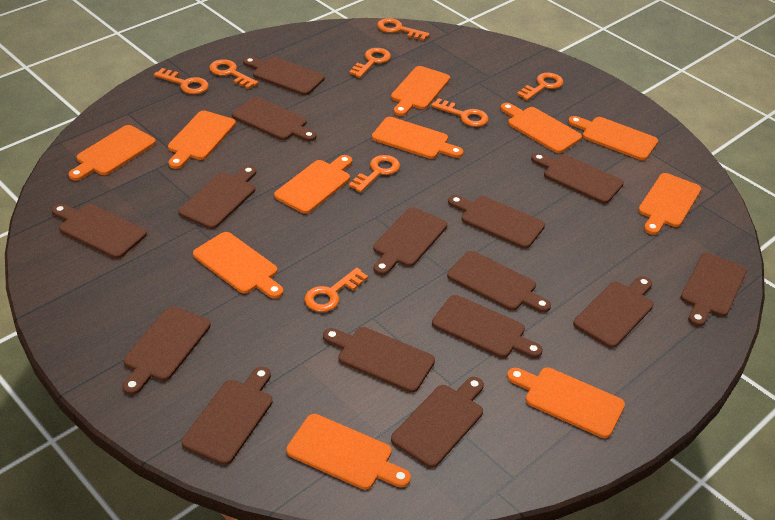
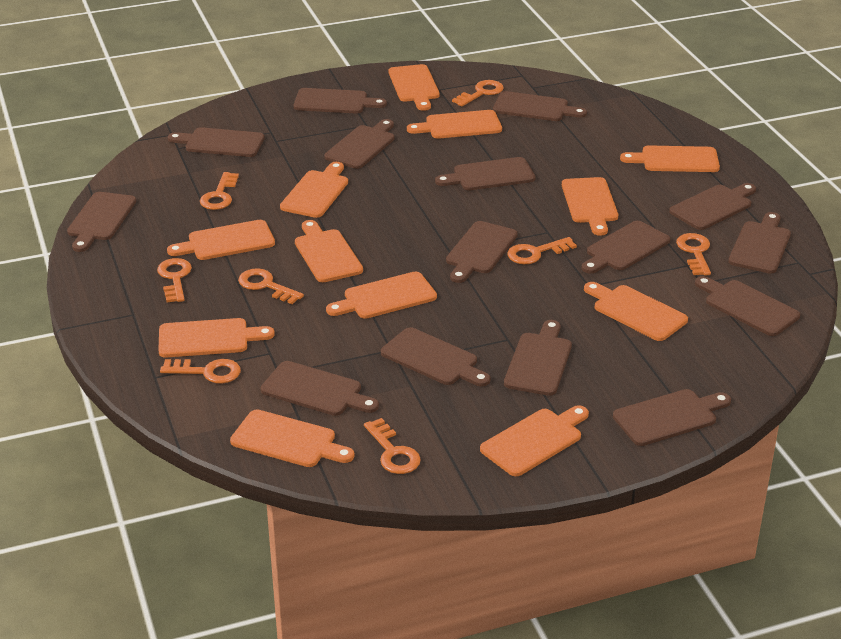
orange cutting board: [68,125,156,181] [168,111,236,169] [193,232,283,299] [274,155,352,214] [286,414,411,490] [372,117,464,159] [391,66,450,116] [500,103,582,153] [507,367,625,438] [568,116,658,160] [638,173,701,235] = 11 -> [158,318,275,358] [167,220,275,260] [230,410,355,467] [280,162,348,218] [295,220,363,282] [326,272,437,319] [389,64,440,111] [407,110,502,139] [480,405,589,476] [562,177,618,236] [584,282,688,341] [620,145,720,172] = 12

